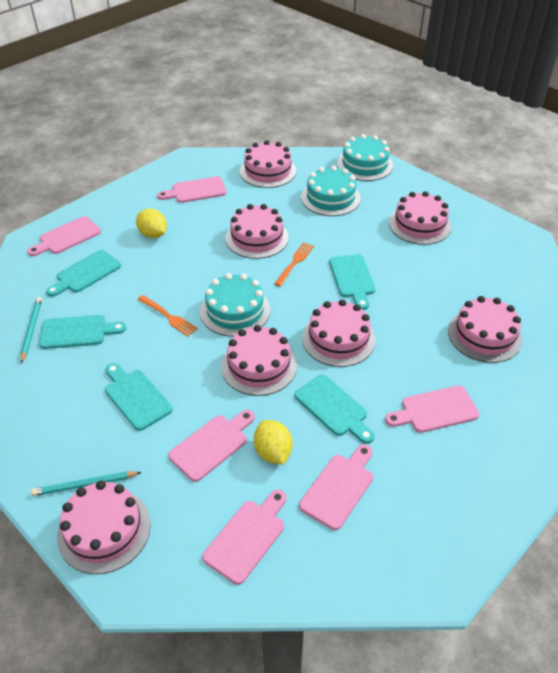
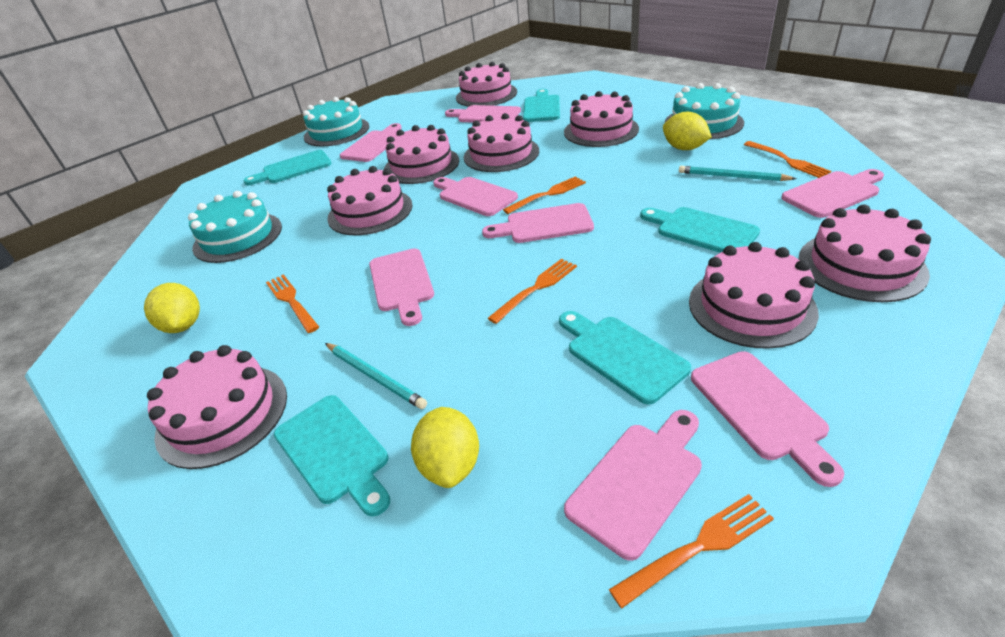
orange fork: [138,295,198,337] [274,242,314,287] = 2 -> [266,274,319,333] [488,259,577,324] [503,176,586,214] [609,494,774,609] [744,141,831,178] = 5
pink cake: [57,480,151,574] [221,325,297,396] [225,204,289,259] [240,140,296,188] [302,299,375,367] [389,191,452,245] [448,296,523,363] = 7 -> [147,345,287,469] [327,166,412,235] [384,125,459,184] [456,62,517,107] [464,113,539,172] [564,91,639,147] [689,242,819,349] [799,204,931,302] = 8
pink cutting board: [27,216,101,256] [157,176,227,203] [168,410,255,482] [202,490,286,585] [299,444,373,530] [385,386,479,433] = 6 -> [340,123,402,162] [369,249,434,326] [433,177,518,216] [445,105,521,123] [482,203,594,243] [564,410,702,561] [691,351,844,487] [781,169,884,218] = 8
yellow lemon: [136,208,167,238] [254,420,292,464] = 2 -> [144,283,200,333] [411,407,479,488] [663,112,712,150] = 3

